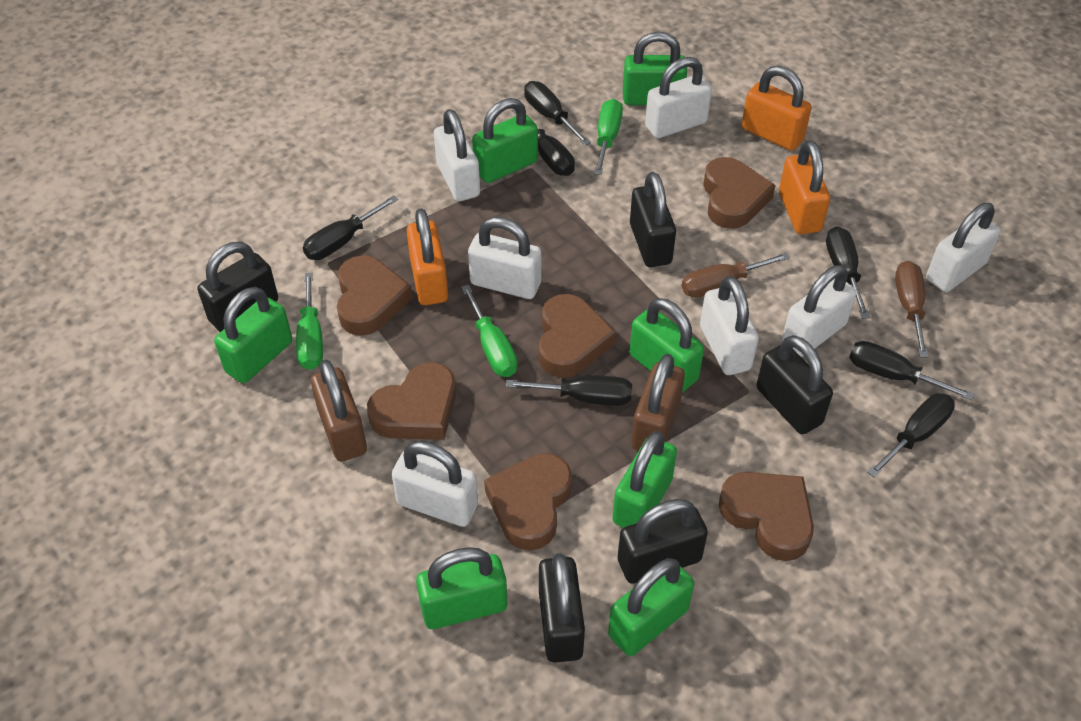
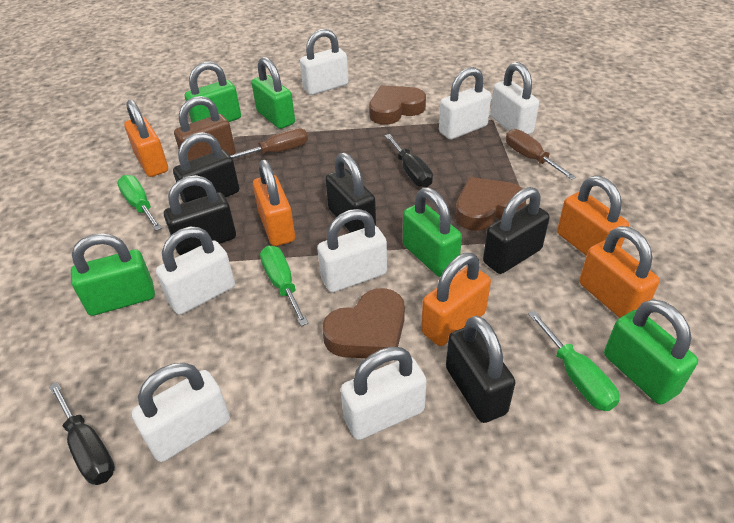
black screwdriver: [303,195,398,260] [506,375,632,406] [512,109,575,176] [524,81,591,145] [826,226,870,319] [849,341,974,400] [867,393,955,478] = 7 -> [49,382,115,485] [385,134,433,187] = 2
brown heart: [337,255,413,336] [367,362,456,440] [484,453,572,550] [538,294,616,378] [703,157,776,229] [719,472,814,561] = 6 -> [322,288,405,358] [369,85,426,125] [455,177,526,231] = 3
brown padlock: [311,360,367,461] [631,354,685,451] = 2 -> [174,96,236,161] = 1
green padlock: [214,287,292,383] [416,547,507,629] [472,98,538,183] [608,558,694,656] [613,431,677,528] [623,32,687,105] [630,298,704,392] = 7 -> [71,233,155,316] [185,61,241,123] [252,57,295,129] [403,188,462,277] [604,299,698,404] = 5
orange padlock: [407,208,448,305] [742,66,812,151] [779,140,830,234] = 3 -> [124,100,168,177] [253,160,295,246] [421,253,491,346] [557,176,629,256] [579,226,660,318] = 5

